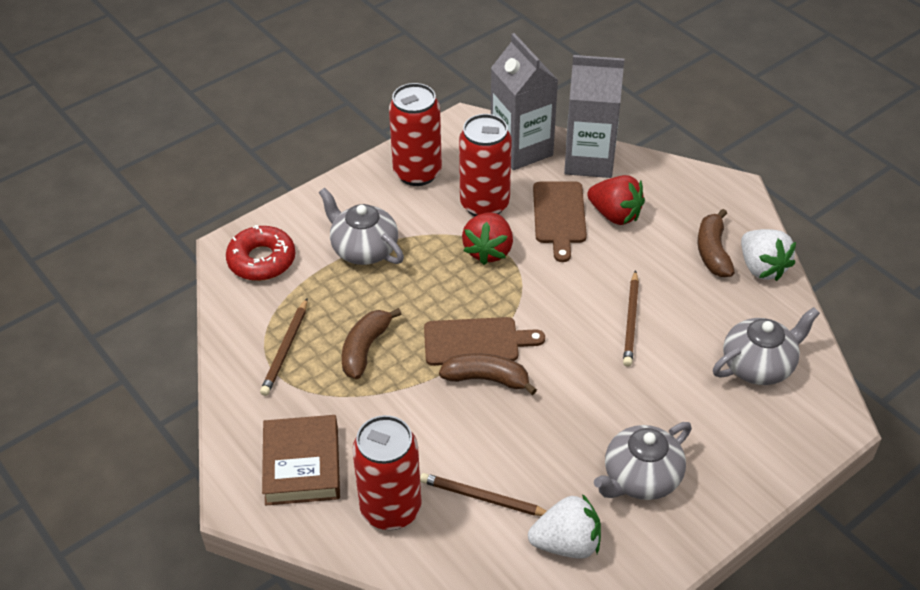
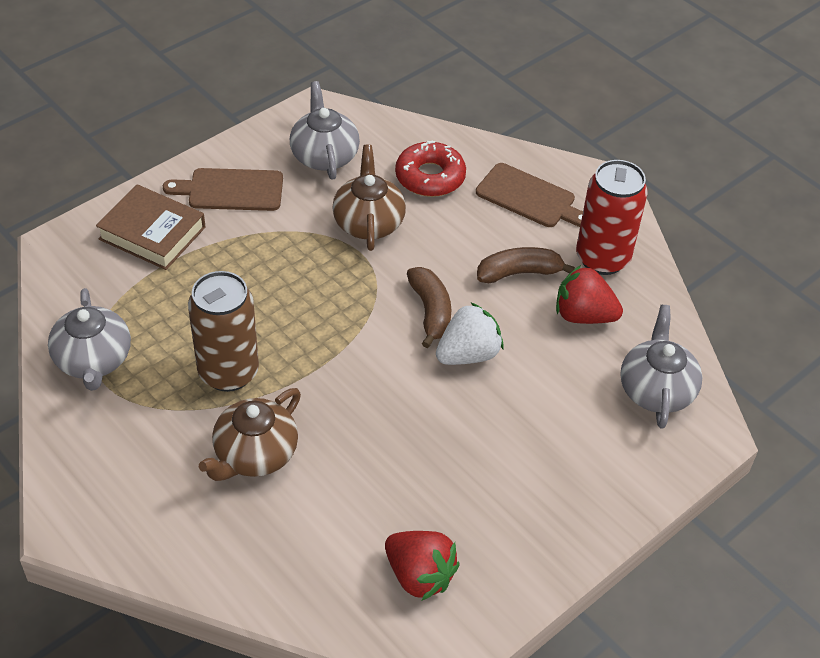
brown banana: [342,308,401,379] [439,353,537,395] [698,209,735,277] = 3 -> [407,267,451,348] [477,247,575,283] = 2
brown can: none = 0 -> [188,271,259,392] = 1
brown pencil: [260,298,308,396] [420,473,547,516] [623,270,639,367] = 3 -> none = 0
brown teapot: none = 0 -> [199,388,301,481] [332,144,406,251] = 2
grey carton: [491,33,558,170] [564,55,624,178] = 2 -> none = 0
red can: [352,415,422,530] [389,83,442,186] [459,114,512,216] = 3 -> [576,160,648,275] = 1
white strawberry: [528,494,601,559] [741,229,796,281] = 2 -> [436,303,504,365] = 1

